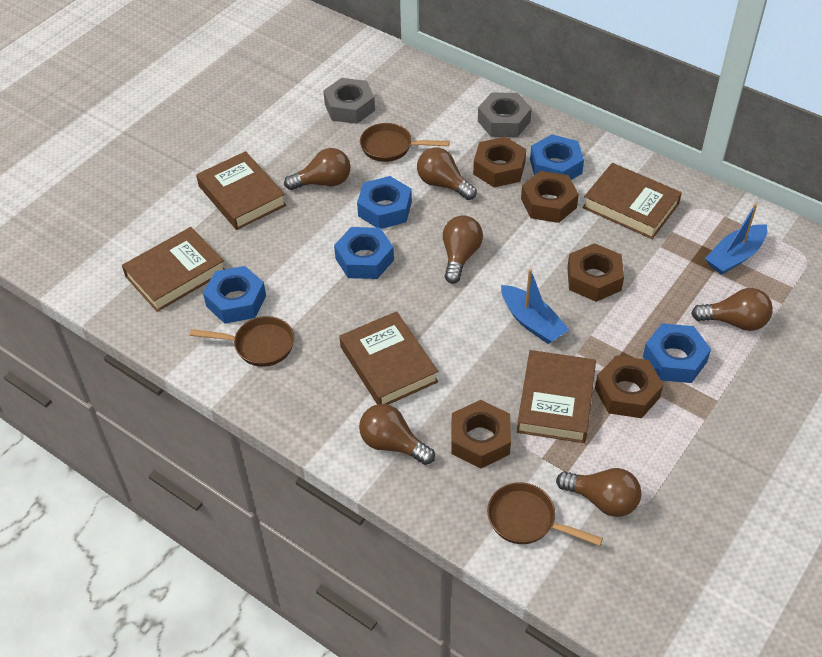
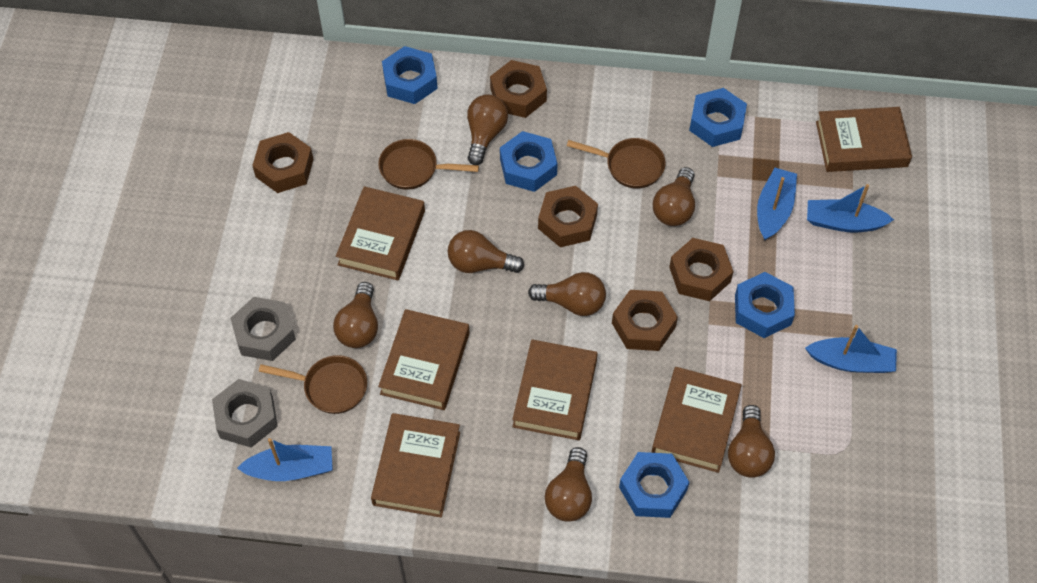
blue boat: [501,269,569,344] [705,204,767,275] = 2 -> [237,438,333,481] [757,168,797,240] [805,325,897,373] [807,184,894,233] = 4
brown book: [122,227,225,312] [196,151,286,230] [339,311,438,405] [517,350,596,443] [583,163,682,239] = 5 -> [336,186,425,280] [371,413,460,517] [378,309,470,410] [512,339,598,440] [651,367,742,473] [816,107,912,172] = 6
brown light bulb: [284,148,350,190] [359,404,435,465] [417,147,477,200] [443,215,483,284] [556,468,641,517] [691,288,773,331] = 6 -> [333,282,378,348] [448,230,524,273] [467,95,508,165] [528,272,606,316] [545,447,592,522] [653,167,695,226] [728,405,775,478] = 7

